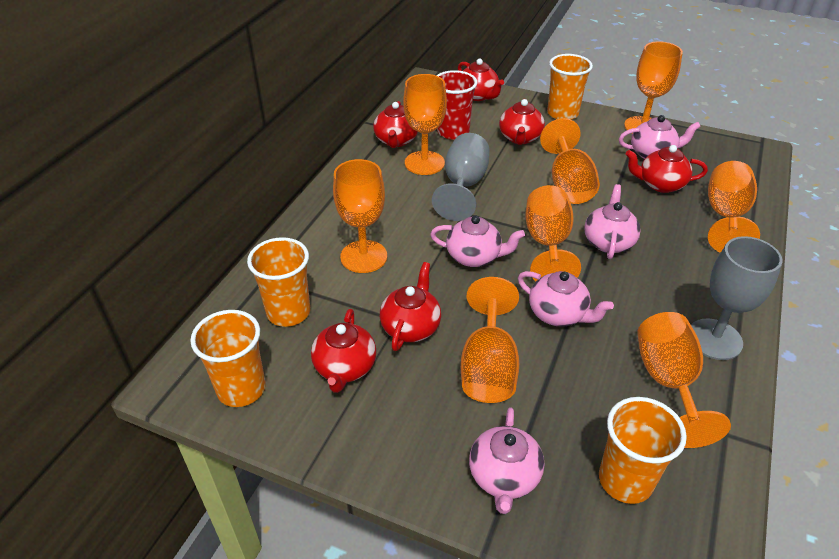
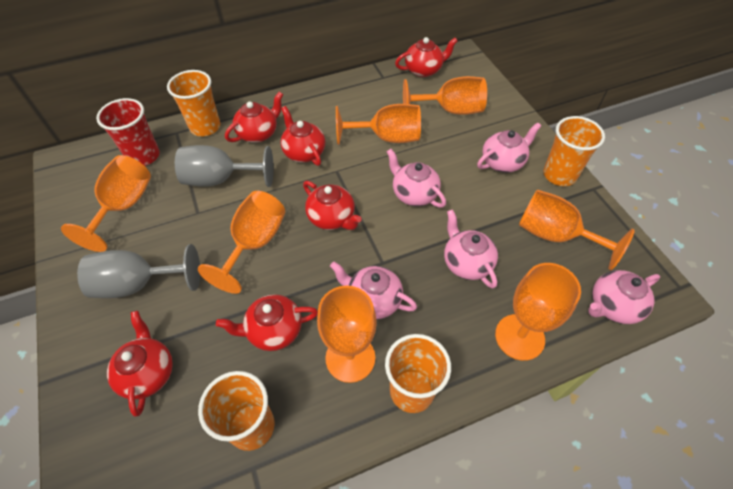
orange goblet: [333,159,387,273] [403,74,447,175] [461,277,519,403] [525,185,581,281] [540,118,600,204] [624,41,683,134] [638,312,731,448] [708,161,760,253] = 8 -> [61,155,151,252] [198,191,285,294] [317,286,377,383] [336,104,421,145] [403,76,487,115] [495,263,581,361] [519,190,635,270] = 7

